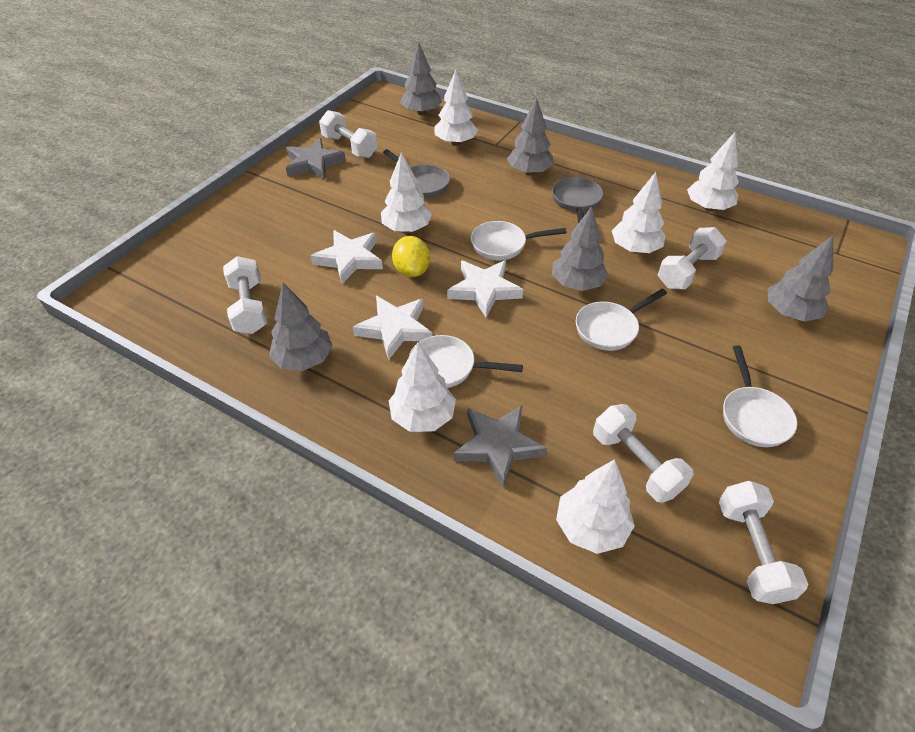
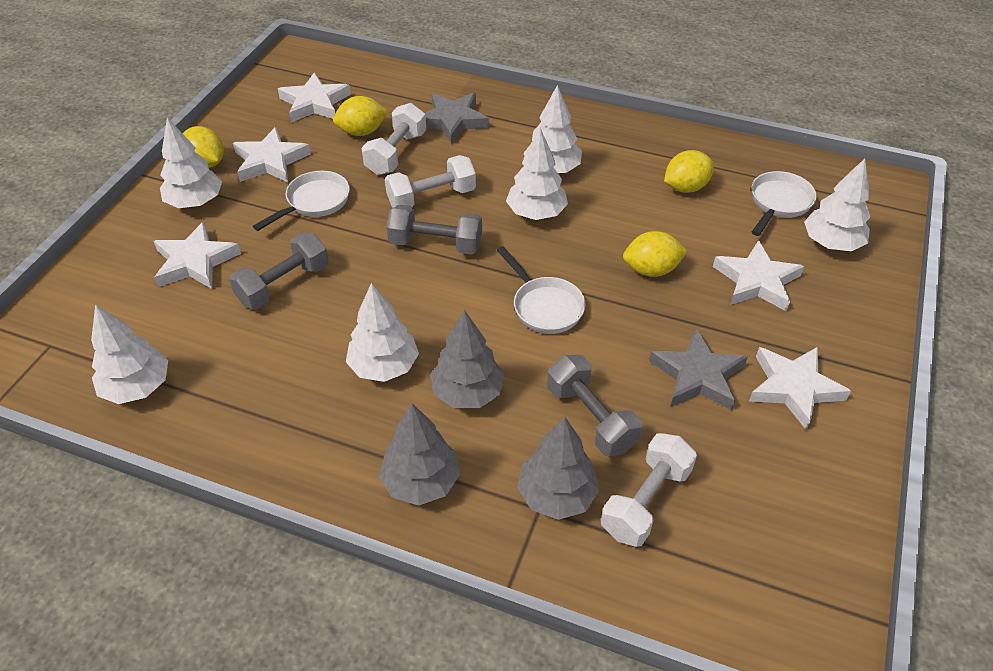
grey dumbbell: none = 0 -> [229,232,329,310] [386,205,482,255] [547,355,642,456] = 3
grey pan: [383,149,450,198] [552,177,603,223] = 2 -> none = 0
grey tree: [269,283,333,371] [400,41,442,115] [507,98,553,175] [552,206,608,291] [768,236,833,322] = 5 -> [379,403,460,506] [430,310,505,408] [517,417,600,520] = 3
white dumbbell: [223,256,267,334] [319,110,378,158] [593,404,693,503] [658,227,727,289] [719,481,808,604] = 5 -> [362,103,426,175] [385,155,476,208] [601,433,697,547] = 3
white pan: [409,335,523,388] [471,221,567,260] [576,289,667,351] [723,345,797,447] = 4 -> [253,171,350,231] [497,246,586,334] [751,171,817,236] = 3
white star: [311,230,383,284] [353,296,432,360] [447,260,523,317] = 3 -> [154,222,241,289] [233,127,311,182] [278,72,351,123] [713,240,804,312] [749,347,851,430] = 5
yellow lemon: [392,236,430,277] = 1 -> [183,126,224,168] [333,96,388,136] [623,231,687,277] [664,150,714,193] = 4

